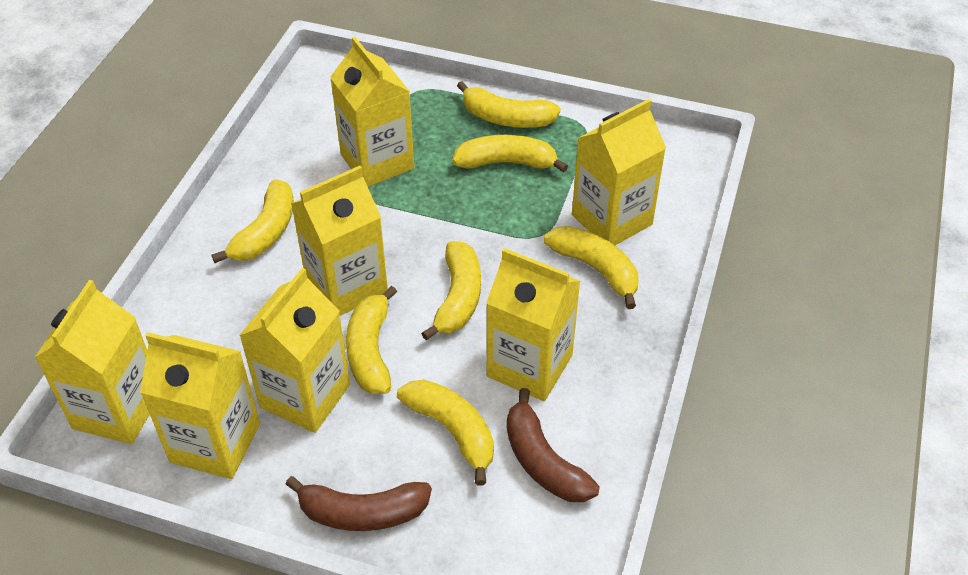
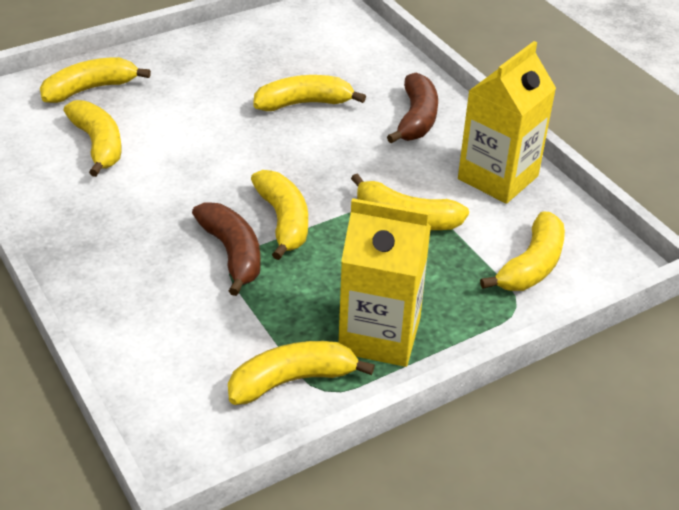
yellow carton: [34,280,150,444] [140,332,260,479] [239,268,350,433] [291,166,388,316] [330,37,414,187] [486,248,580,401] [572,99,666,245] = 7 -> [339,198,431,367] [458,41,556,204] = 2

